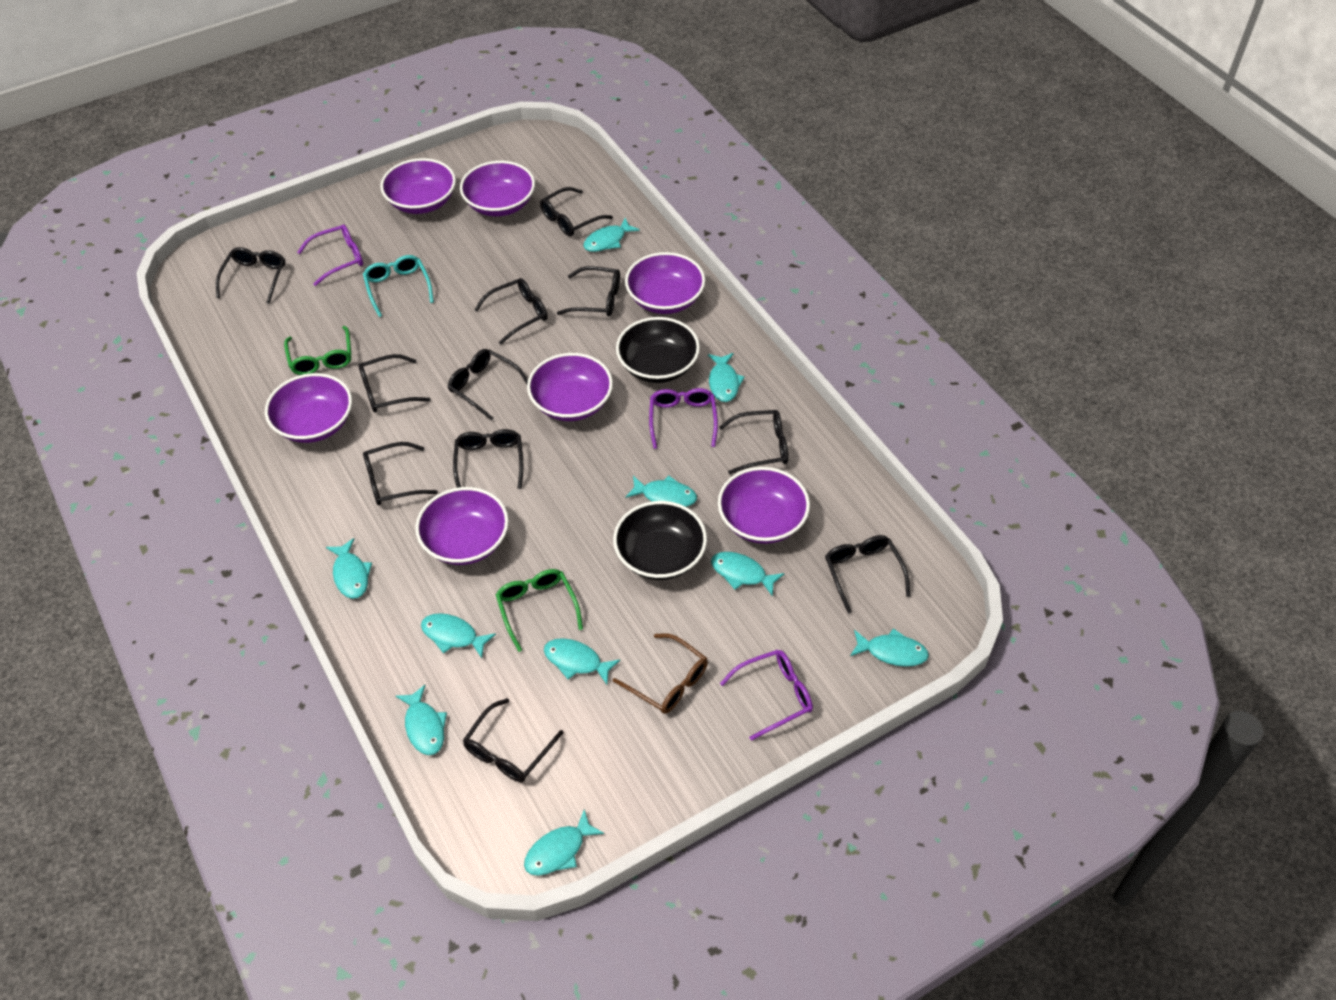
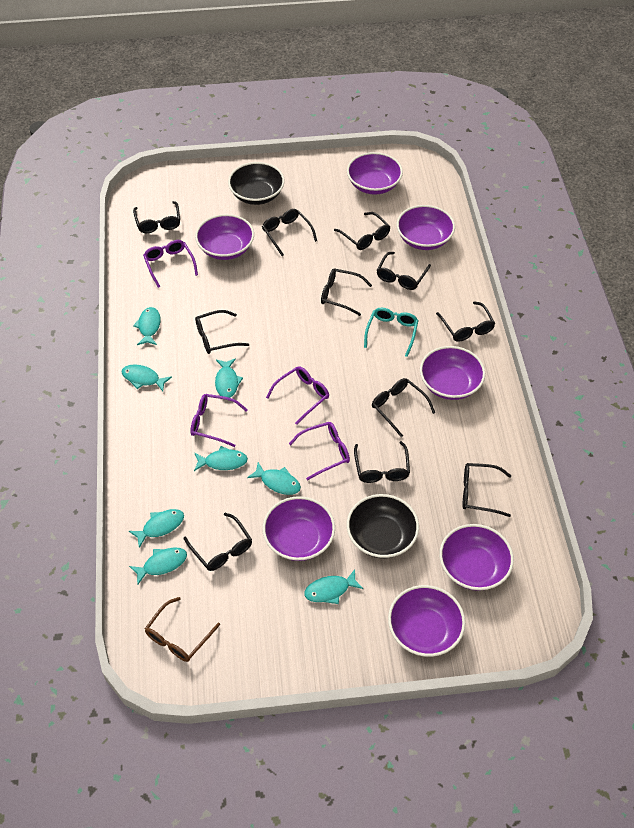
green glasses: [284,326,351,375] [496,569,583,652] = 2 -> none = 0
purple glasses: [297,224,363,286] [649,388,718,449] [720,650,813,741] = 3 -> [143,240,198,288] [190,394,248,447] [266,366,329,425] [289,422,350,481] = 4
turquoise fish: [326,538,372,599] [396,685,447,755] [421,613,496,658] [524,809,604,876] [544,638,620,685] [583,218,640,252] [626,476,697,507] [708,353,745,402] [711,552,784,597] [850,628,929,667] = 10 -> [122,364,172,392] [129,509,184,548] [129,547,187,585] [133,307,161,345] [194,446,248,471] [215,358,243,398] [247,462,301,495] [304,569,363,604] = 8

